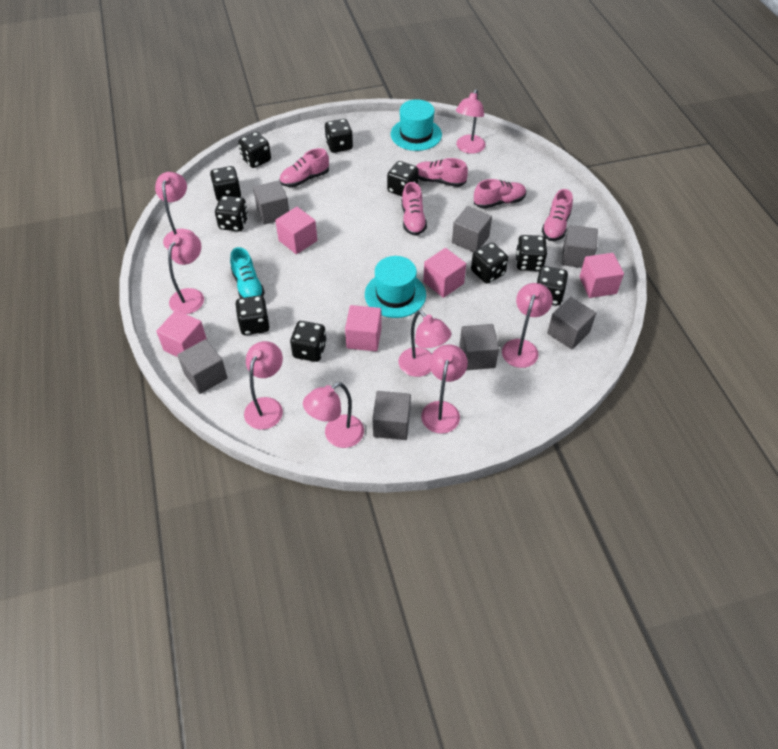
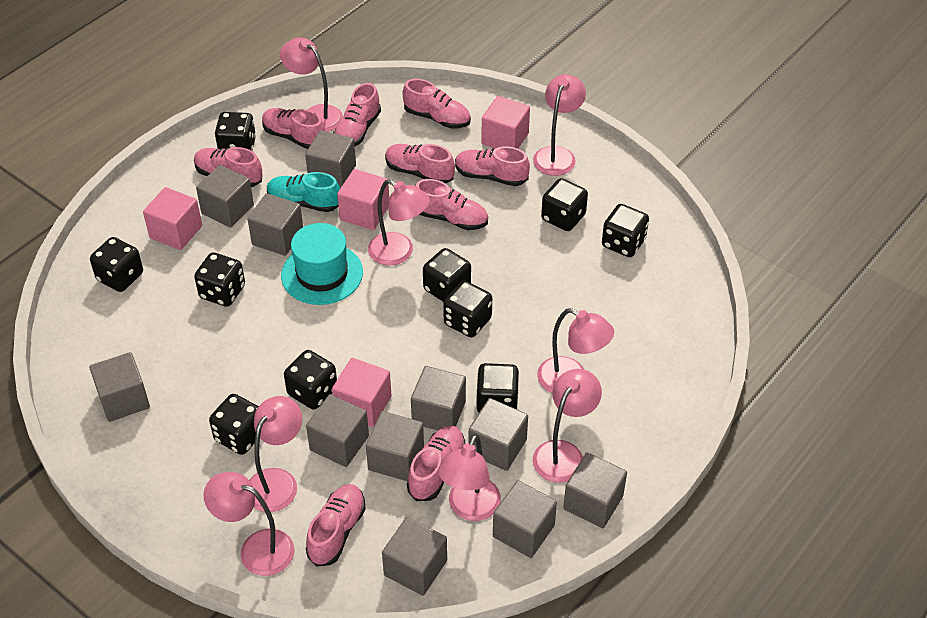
grey cube: [177,339,228,394] [253,180,289,225] [372,391,411,440] [452,206,492,252] [459,324,499,370] [547,297,596,349] [562,225,598,268] = 7 -> [89,352,150,422] [196,165,254,228] [248,193,303,256] [305,130,356,188] [306,394,369,467] [366,411,424,481] [382,517,447,596] [411,366,466,430] [469,398,528,471] [493,480,557,558] [563,453,627,528] = 11
pink cube: [156,310,207,357] [275,207,317,254] [345,305,382,351] [423,248,466,298] [579,253,624,298] = 5 -> [143,187,202,250] [332,358,392,427] [337,169,389,230] [481,96,530,149] = 4
pink shoe: [279,148,329,187] [402,182,427,236] [416,158,468,187] [474,179,526,209] [542,189,573,241] = 5 -> [194,147,263,187] [262,108,325,149] [306,484,366,567] [333,83,381,146] [385,144,455,184] [402,79,471,128] [407,426,465,501] [415,179,488,230] [455,146,530,186] = 9
turquoise hat: [365,256,426,318] [391,99,442,151] = 2 -> [281,223,363,305] = 1

